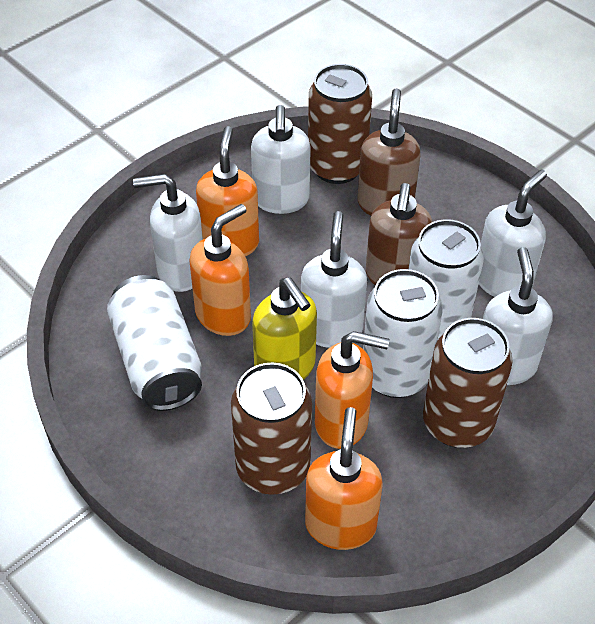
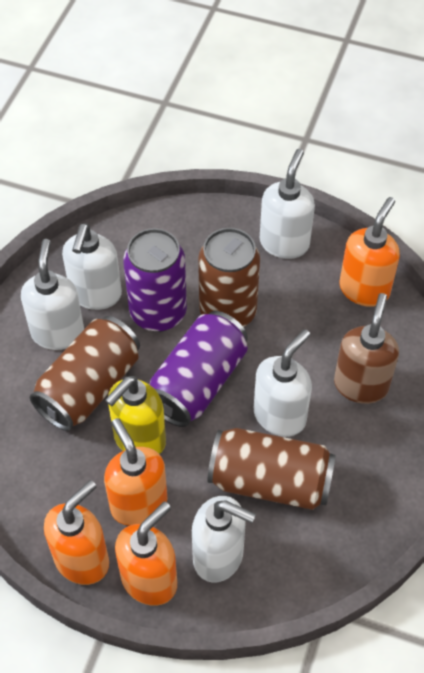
brown soap dispenser: [358,88,421,215] [366,183,432,286] = 2 -> [334,293,399,404] = 1
purple can: none = 0 -> [123,228,187,332] [149,311,248,427] = 2
white can: [107,275,202,411] [363,269,443,398] [409,219,484,341] = 3 -> none = 0

